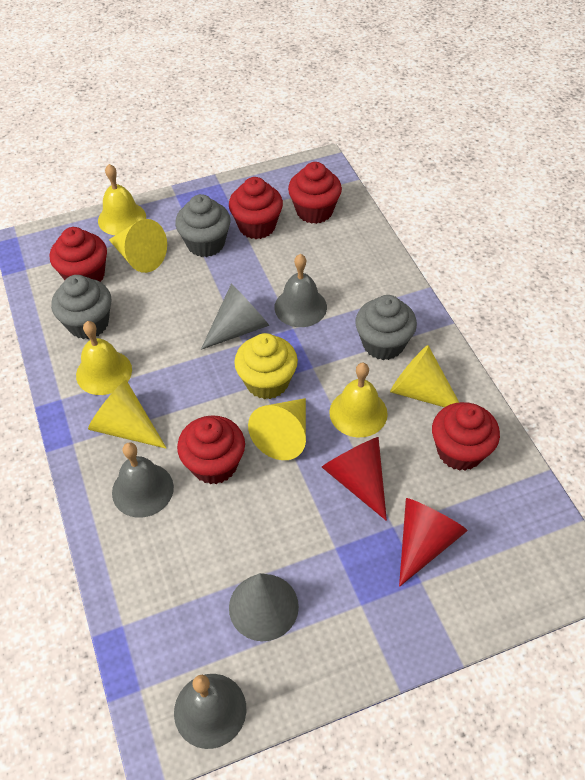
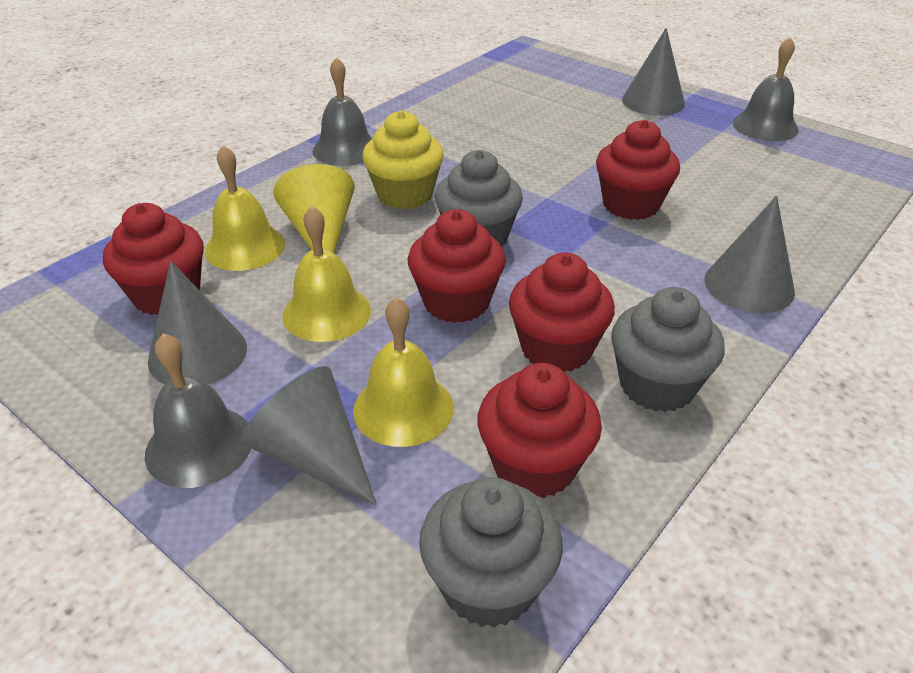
grey cone: [201,283,269,350] [229,573,299,641] = 2 -> [148,261,247,385] [241,366,377,505] [622,28,685,116] [704,196,795,313] = 4
red cone: [322,437,387,521] [399,498,467,587] = 2 -> none = 0
yellow cone: [88,380,167,449] [109,219,167,273] [248,398,306,460] [390,345,459,407] = 4 -> [273,164,355,253] = 1

